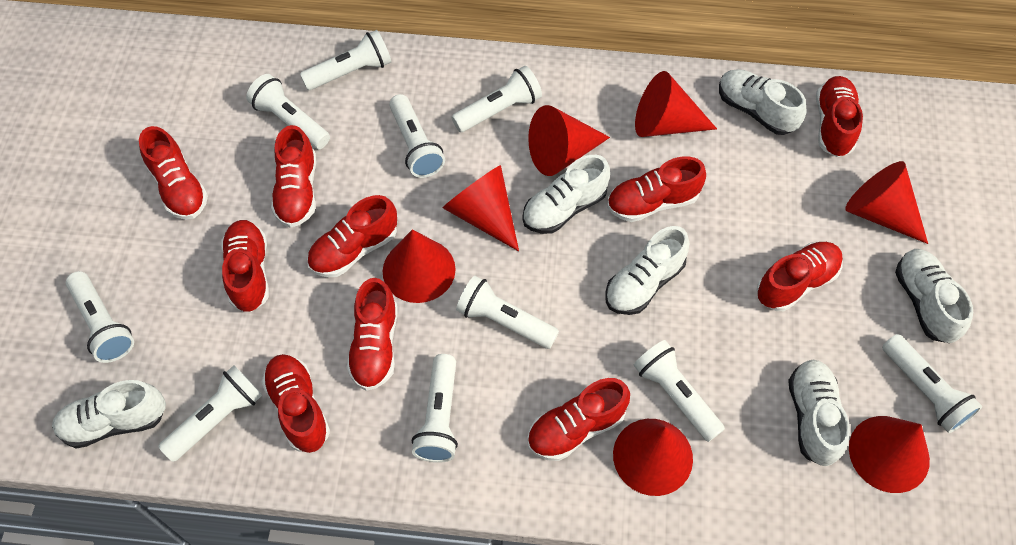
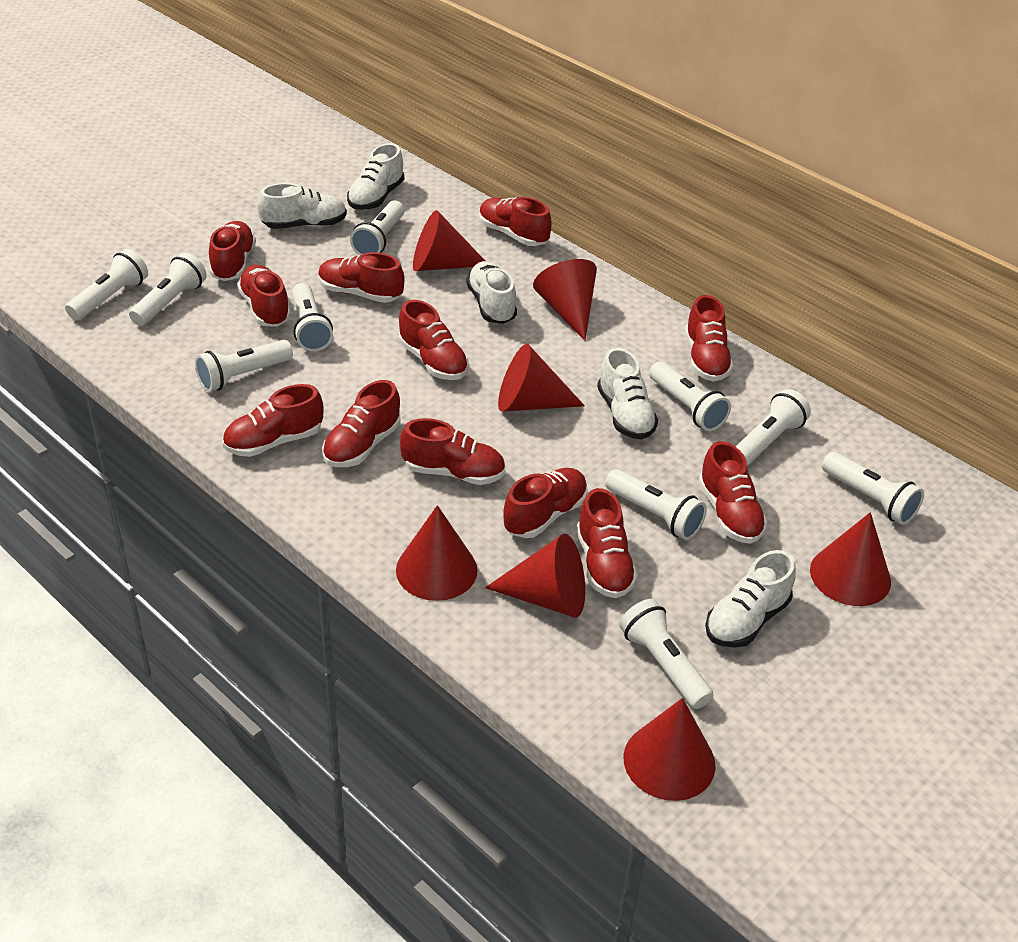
red shoe: [139,126,208,220] [221,220,269,312] [262,354,330,453] [271,125,316,228] [307,195,397,277] [346,278,398,391] [527,378,630,461] [607,157,706,222] [756,242,843,311] [816,76,863,157] = 10 -> [209,221,256,281] [223,384,324,457] [237,265,291,327] [318,252,404,303] [322,380,400,467] [399,300,469,380] [400,418,505,485] [479,197,551,246] [503,468,588,538] [576,488,638,598] [685,295,734,382] [699,441,768,544] = 12
white shoe: [52,380,166,448] [522,155,610,234] [605,226,689,315] [719,69,806,135] [788,360,850,466] [895,249,973,343] = 6 -> [258,183,347,229] [347,143,404,210] [466,261,517,324] [597,348,658,439] [705,550,796,648] = 5

